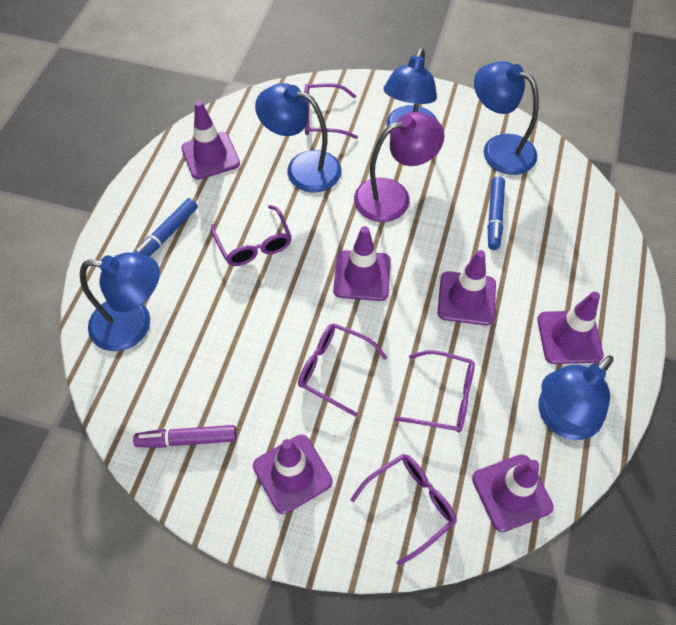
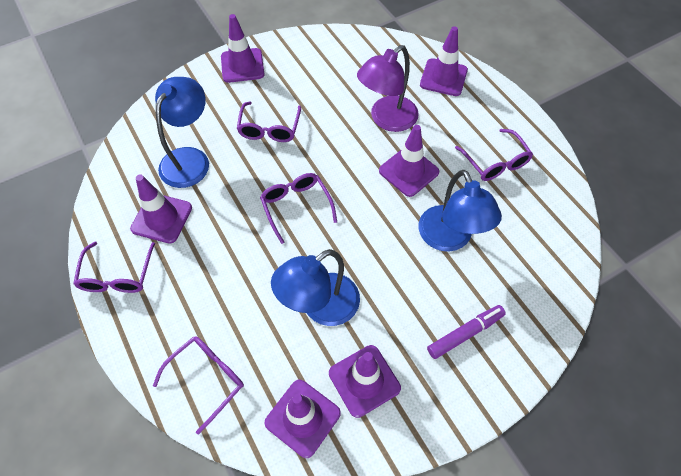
blue lamp: [80,252,160,351] [255,83,342,192] [383,48,437,134] [474,61,539,175] [539,355,613,440] = 5 -> [155,77,209,188] [271,249,360,326] [418,170,502,252] = 3
blue marker: [134,198,198,257] [488,176,505,250] = 2 -> none = 0

